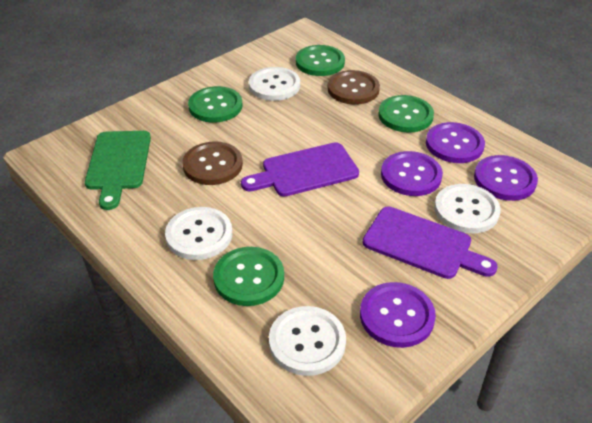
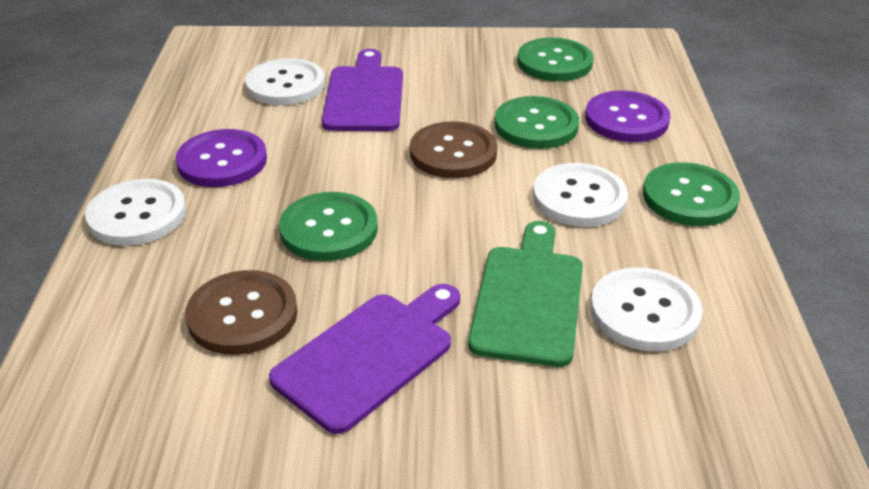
purple button: [360,282,436,348] [381,151,443,196] [426,122,485,163] [474,155,538,201] = 4 -> [176,129,267,187] [585,90,670,142] = 2

